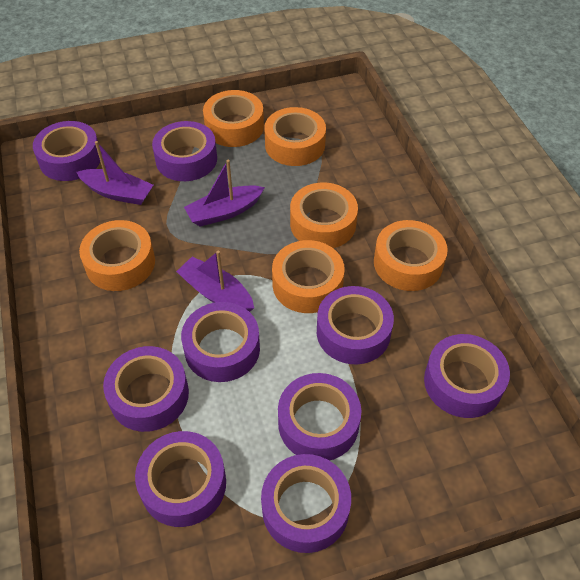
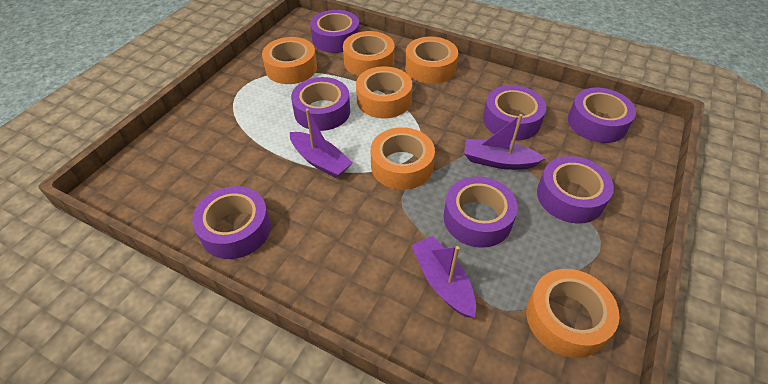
purple tape: [33,121,100,181] [103,346,189,432] [135,431,226,527] [152,121,217,181] [181,302,260,382] [261,454,351,553] [278,373,361,461] [317,286,394,364] [424,334,510,418] = 9 -> [192,186,271,259] [291,77,350,131] [310,10,360,53] [444,176,518,248] [483,85,546,141] [537,156,614,224] [568,88,636,143] = 7

